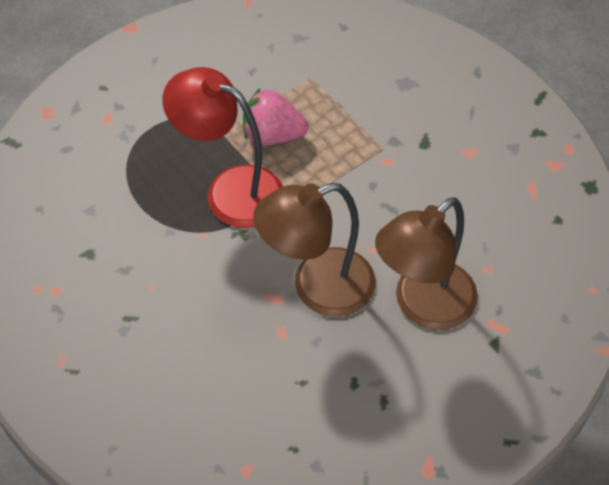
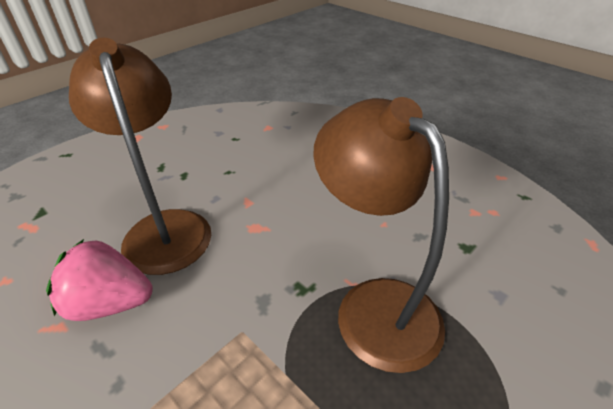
red lamp: [163,67,283,228] = 1 -> none = 0

